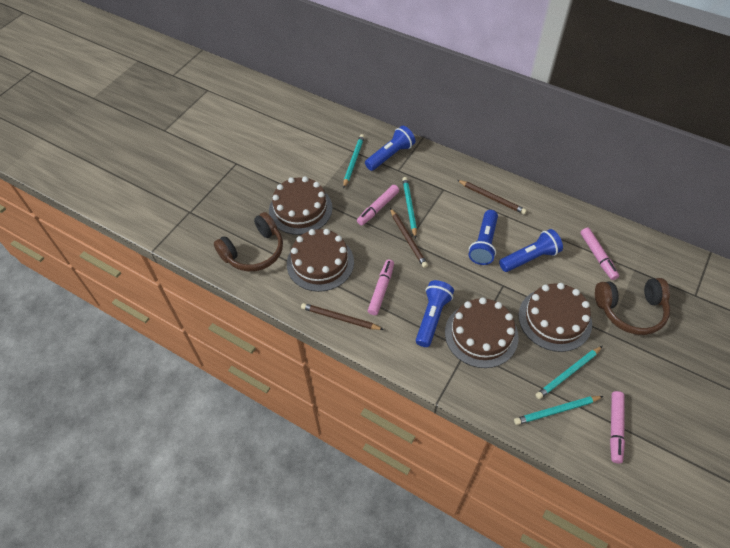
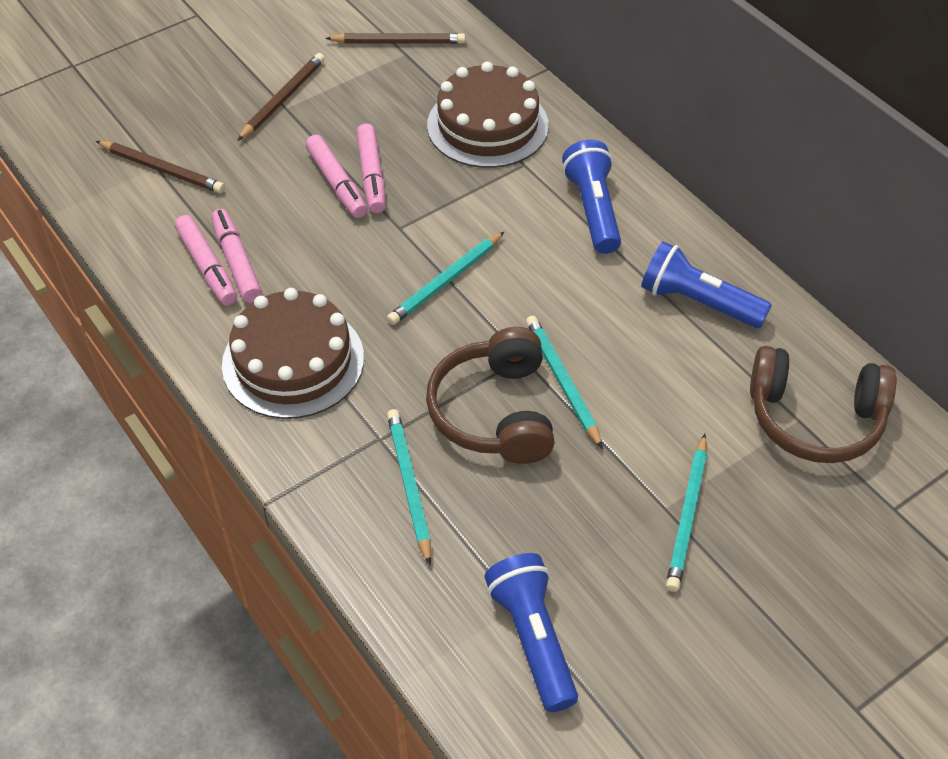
blue flashlight: [365,126,416,171] [416,280,454,347] [469,210,498,265] [499,229,563,272] = 4 -> [484,553,578,712] [562,140,621,254] [641,241,772,328] = 3
brown cake: [269,176,332,235] [287,229,354,292] [445,297,519,368] [519,283,592,352] = 4 -> [222,288,364,419] [427,61,549,168] = 2

